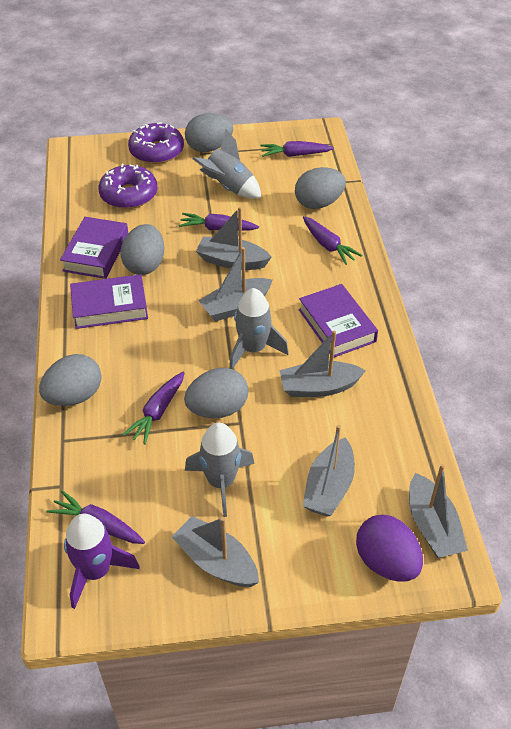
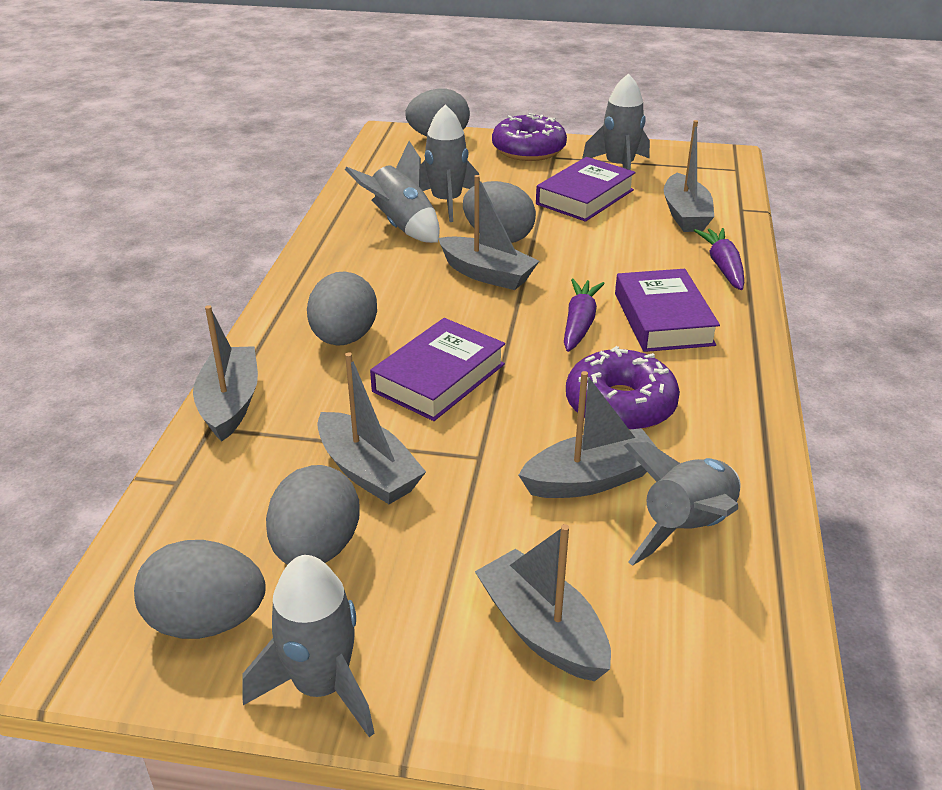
grey rocket: [185,423,254,517] [193,129,261,199] [229,288,289,369] = 3 -> [242,555,374,737] [345,141,440,243] [420,105,480,222] [582,73,650,170] [624,442,741,566] = 5
purple carrot: [46,490,145,544] [123,372,185,444] [179,213,259,231] [261,141,334,157] [303,216,362,265] = 5 -> [564,279,605,352] [694,228,744,290] = 2
purple egg: [356,515,423,582] = 1 -> none = 0
purple rocket: [64,513,140,609] = 1 -> none = 0

